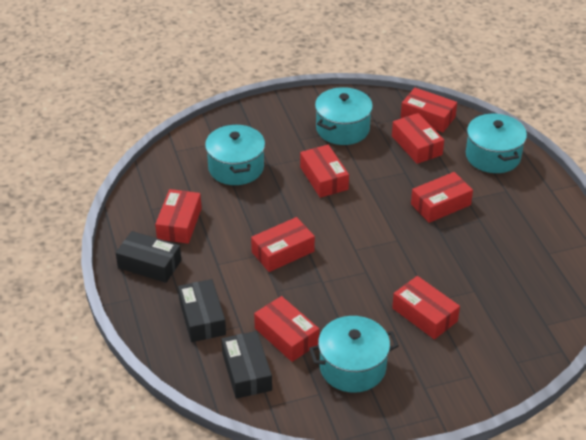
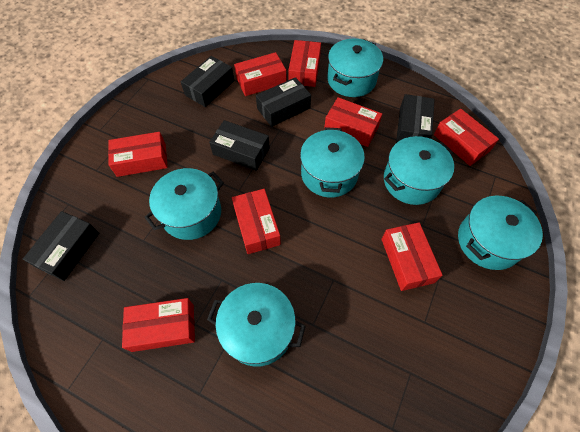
black box: [116,231,181,283] [178,279,226,342] [221,331,272,399] = 3 -> [23,211,99,281] [181,56,234,107] [209,120,270,171] [256,77,311,127] [396,94,435,143] = 5
turquoise pot: [205,124,265,185] [309,316,399,393] [315,87,373,145] [466,113,527,173] = 4 -> [144,168,224,240] [207,283,306,367] [300,127,365,197] [327,39,383,97] [384,136,454,205] [458,196,543,270] = 6

